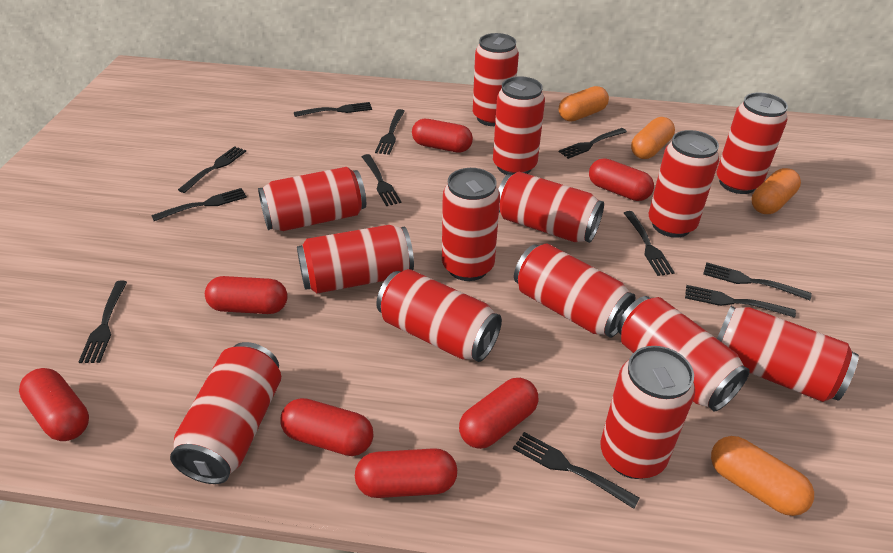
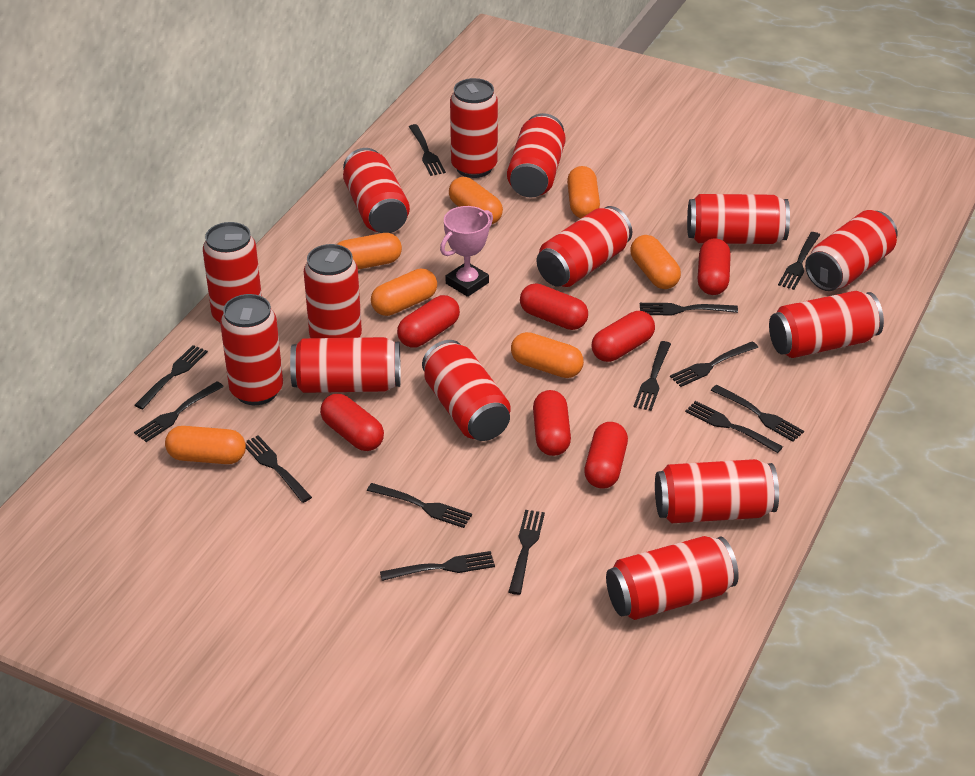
black fork: [79,281,127,363] [151,188,247,221] [178,146,246,193] [294,102,372,117] [362,154,402,206] [375,109,405,155] [513,432,640,509] [559,128,627,159] [624,211,675,276] [685,285,796,318] [703,263,812,300] = 11 -> [134,381,224,442] [135,345,208,409] [246,436,312,503] [367,483,472,528] [380,551,495,581] [409,124,446,176] [509,510,545,595] [634,341,671,411] [640,303,738,315] [670,341,758,387] [685,401,783,453] [711,385,804,442] [778,232,820,290] = 13
orange capsule: [559,86,609,122] [631,117,675,159] [711,436,814,516] [752,168,801,214] = 4 -> [165,426,246,464] [337,233,402,270] [371,268,437,316] [449,177,503,224] [511,332,584,378] [567,166,600,218] [630,235,681,289] = 7
pink trophy: none = 0 -> [440,206,493,297] = 1

